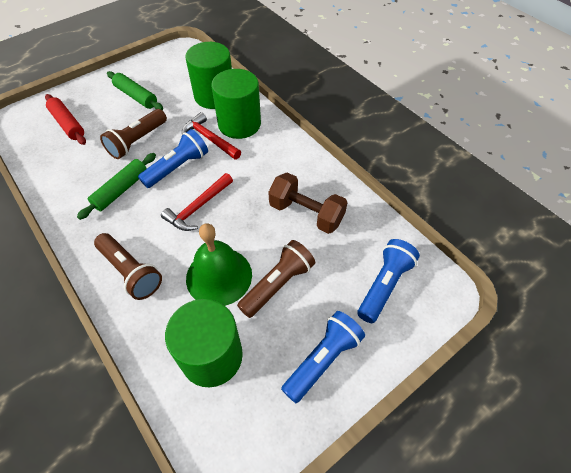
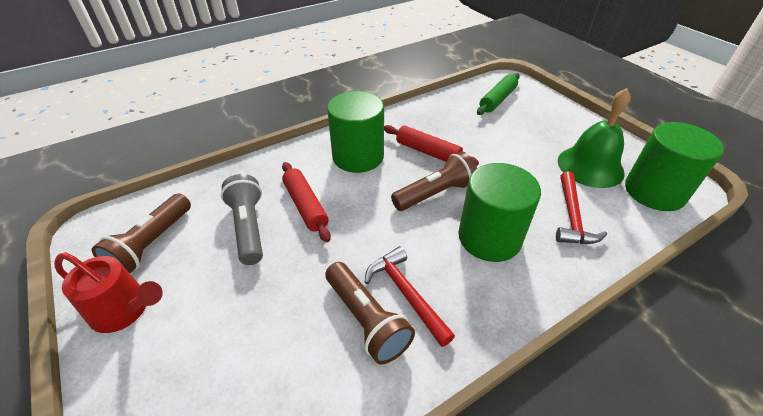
blue flashlight: [138,129,208,188] [281,311,365,403] [357,239,420,323] = 3 -> none = 0
brown dumbbell: [268,173,347,234] = 1 -> none = 0
green rolling pin: [77,153,156,220] [107,71,163,110] = 2 -> [477,73,520,115] = 1
grey flashlight: none = 0 -> [221,174,263,265] = 1
red rolling pin: [45,94,86,145] = 1 -> [282,162,331,242] [384,125,479,166] = 2
red watering can: none = 0 -> [55,252,163,333] = 1

